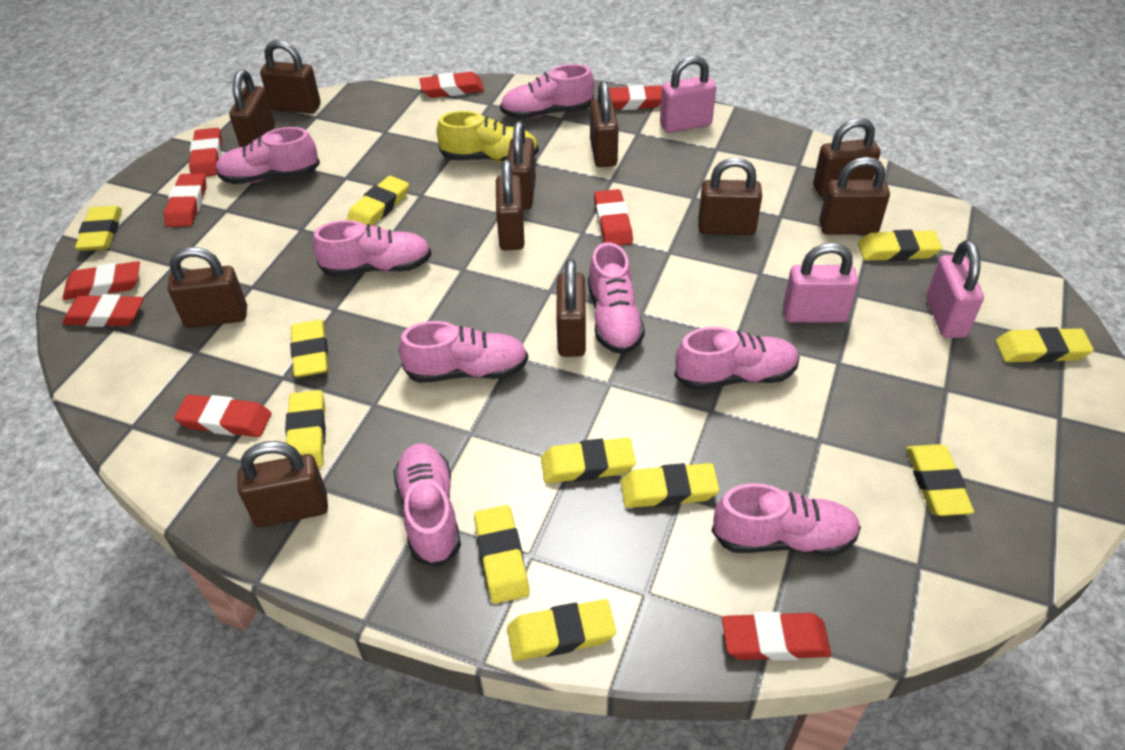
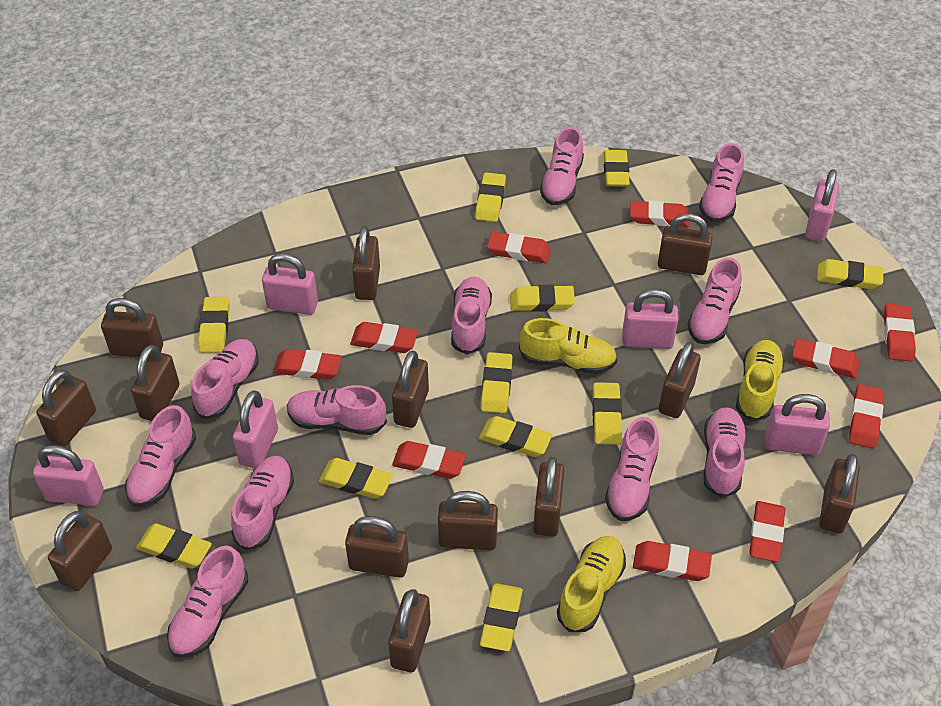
brown padlock: [167,247,247,328] [229,69,275,147] [237,441,328,527] [260,40,321,114] [496,159,525,250] [507,121,536,210] [556,259,586,357] [590,81,619,167] [698,157,762,235] [813,118,881,197] [819,157,890,235] = 11 -> [37,370,96,446] [48,511,112,591] [101,298,163,357] [131,345,179,421] [345,516,409,578] [352,226,380,300] [388,589,430,672] [392,351,429,428] [438,491,498,550] [533,457,565,537] [658,213,713,275] [659,342,701,418] [819,454,860,533] = 13
pink padlock: [660,56,716,133] [783,243,858,322] [926,240,984,338] = 3 -> [33,445,103,506] [233,390,278,468] [262,253,318,315] [622,289,679,349] [766,394,830,455] [805,169,839,241] = 6
pink shoe: [215,127,320,184] [313,220,431,277] [394,444,461,567] [399,321,528,383] [500,64,594,119] [588,242,645,354] [675,327,800,390] [712,483,861,556] = 8 -> [125,405,196,507] [167,546,248,658] [191,339,258,419] [231,456,294,550] [287,385,387,435] [451,276,492,355] [540,127,584,205] [605,417,659,521] [687,257,742,344] [699,143,744,222] [704,407,747,498] = 11
red eraser: [62,294,144,327] [63,261,140,300] [164,173,207,227] [174,394,271,437] [189,128,222,176] [420,72,484,98] [594,189,633,246] [609,85,662,110] [722,612,832,661] = 9 -> [273,349,342,380] [350,322,418,353] [392,441,466,479] [487,232,551,263] [630,200,689,227] [633,541,712,581] [749,501,785,562] [792,338,860,378] [849,384,884,449] [884,304,916,362] = 10
yellow shoe: [437,111,539,162] = 1 -> [519,318,617,374] [557,536,626,632] [736,340,785,421] = 3

